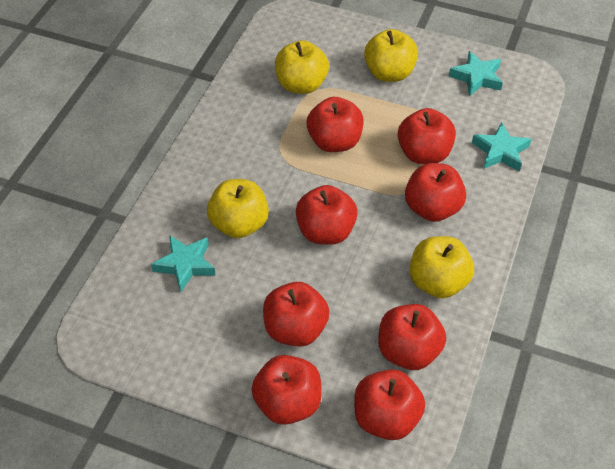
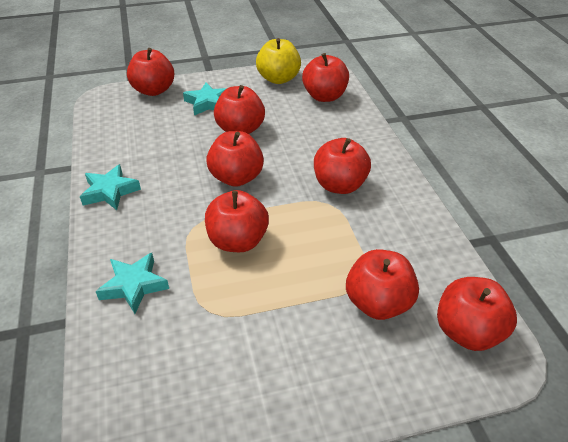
yellow apple: [207,179,269,238] [275,40,329,94] [364,29,418,82] [409,236,474,298] = 4 -> [256,38,301,84] = 1

